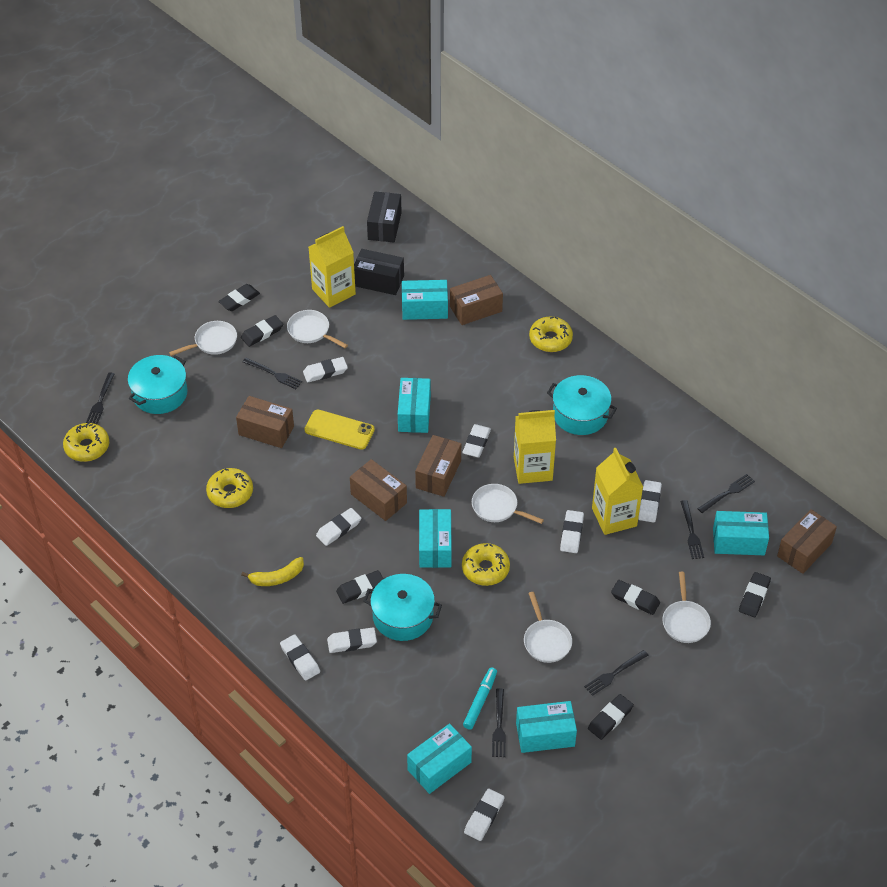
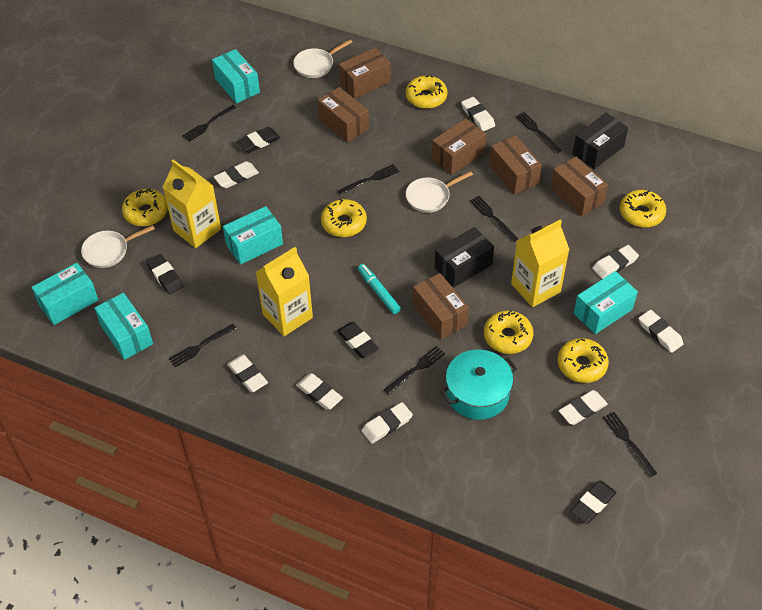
black eraser: [218,284,260,311] [241,315,283,347] [336,570,383,604] [588,694,634,740] [611,580,660,615] [739,572,771,617] = 6 -> [146,254,184,294] [236,127,280,153] [337,322,379,358] [570,480,617,524] = 4
black fork: [86,372,115,424] [243,358,302,389] [492,688,506,757] [584,650,648,696] [680,500,704,559] [697,474,755,513] = 6 -> [169,324,237,367] [182,105,236,142] [338,164,399,195] [384,346,445,394] [470,196,518,242] [516,112,562,153] [603,412,657,477] = 7
brown box: [236,396,294,448] [350,459,407,521] [415,435,461,497] [450,275,503,325] [777,509,837,574] = 5 -> [318,87,369,143] [339,48,391,99] [413,273,469,339] [432,119,486,175] [489,135,542,194] [551,156,608,216] = 6
turquoise box: [398,378,431,433] [402,280,448,320] [407,723,472,794] [419,509,452,568] [516,701,577,753] [713,511,769,555] = 6 -> [32,263,98,325] [94,293,153,360] [212,49,260,103] [223,206,283,265] [574,271,638,334] = 5
turquoise pot: [128,355,187,414] [363,574,442,641] [547,375,617,435] = 3 -> [441,350,517,420] = 1
white pan: [169,321,237,356] [287,310,348,348] [472,484,544,524] [524,592,572,663] [663,572,711,643] = 5 -> [81,225,155,268] [293,39,352,78] [406,171,473,213] = 3
yellow banana: [241,557,304,586] = 1 -> none = 0
yellow donut: [63,422,109,462] [206,468,253,508] [462,543,510,586] [529,316,573,352] = 4 -> [122,188,168,226] [321,199,367,237] [406,75,448,109] [484,310,533,354] [558,338,609,383] [620,190,666,228] = 6
yellow phone: [304,410,375,450] = 1 -> none = 0

